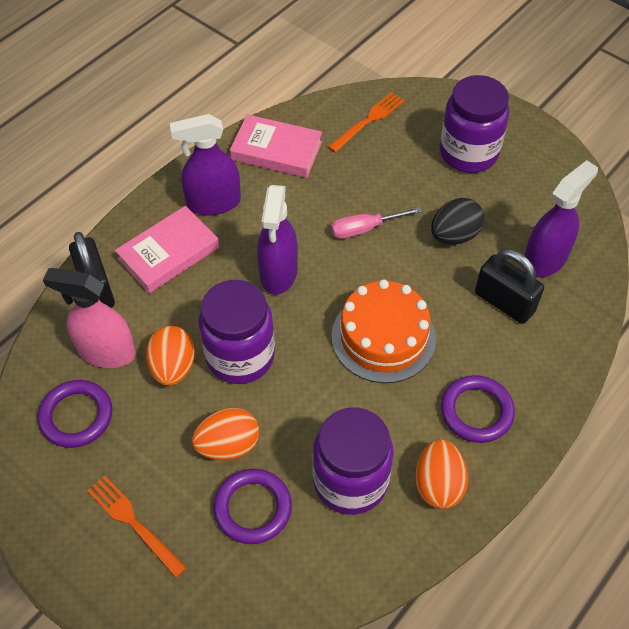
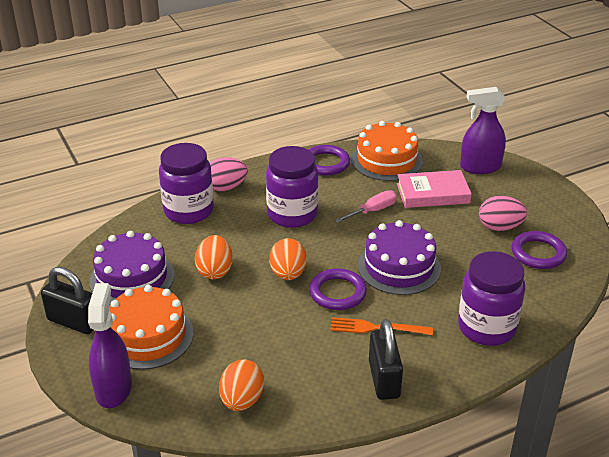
black egg: [431,198,484,245] = 1 -> none = 0
orange cake: [332,279,436,383] = 1 -> [109,285,194,370] [351,121,423,181] = 2
orange fork: [87,476,187,578] [328,92,405,153] = 2 -> [330,317,433,335] = 1
pink book: [115,206,219,293] [230,114,322,178] = 2 -> [397,170,472,208] = 1
pink egg: none = 0 -> [210,157,248,191] [479,196,527,231] = 2
pink spray bottle: [43,268,136,368] = 1 -> none = 0
purple cake: none = 0 -> [89,231,175,303] [358,220,441,295] = 2
purple spray bottle: [170,114,241,215] [257,185,298,295] [524,160,598,278] = 3 -> [88,283,132,408] [460,87,506,174] = 2

